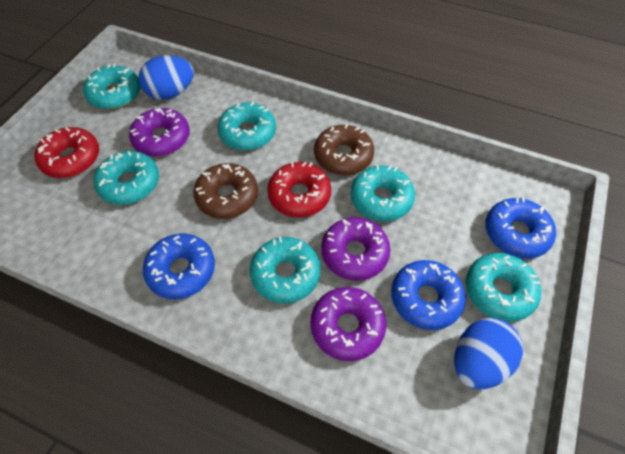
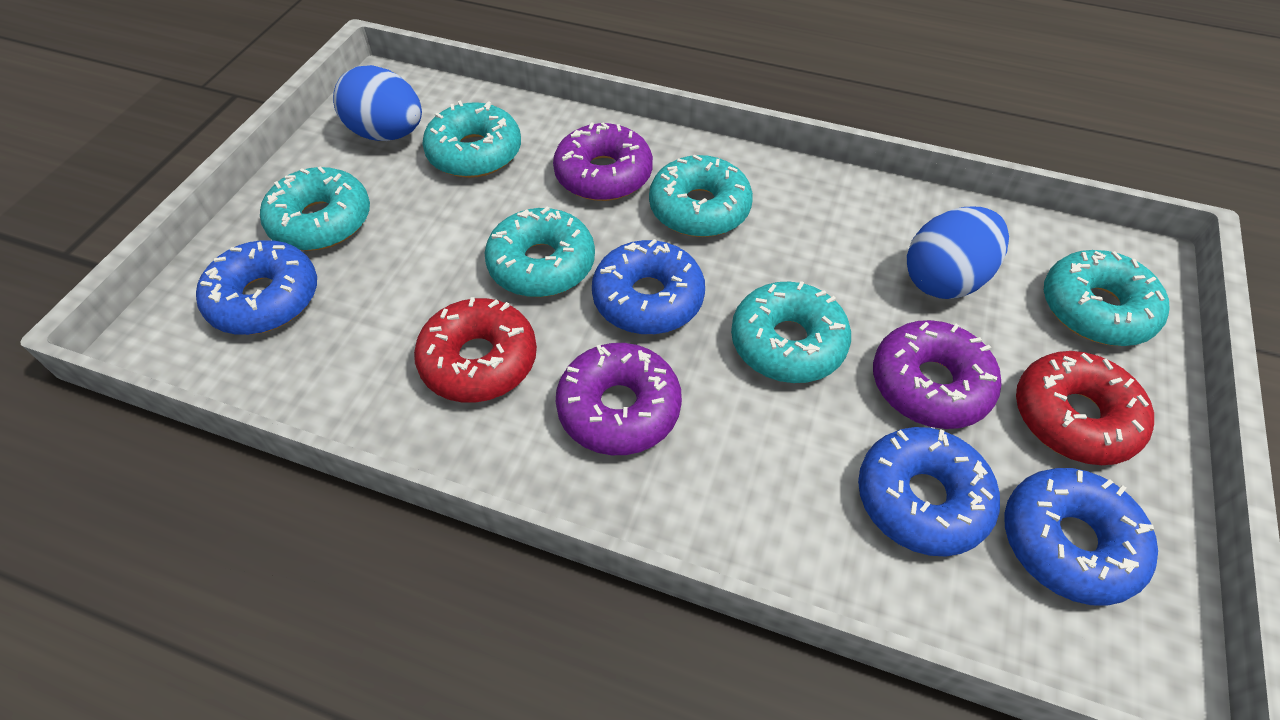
blue donut: [143,233,215,299] [391,260,466,330] [485,197,556,259] = 3 -> [196,240,317,335] [592,239,705,334] [858,427,1000,556] [1004,468,1158,606] = 4
brown donut: [193,163,258,219] [314,124,374,175] = 2 -> none = 0

